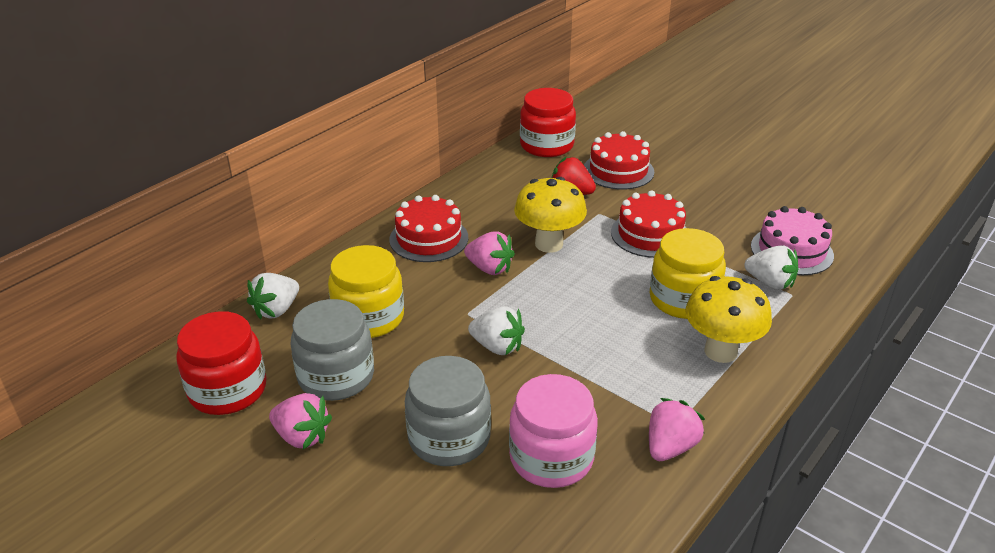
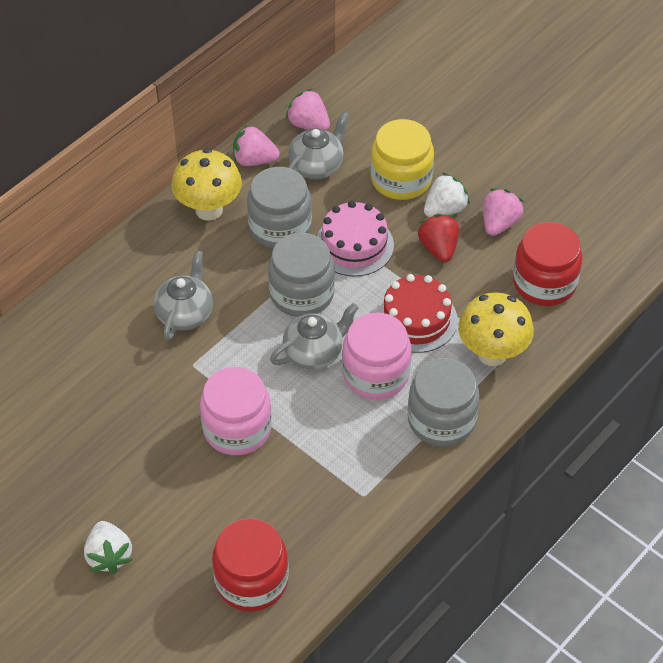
grey jar: [291,299,374,401] [405,356,491,466] = 2 -> [247,167,312,248] [268,233,335,317] [408,358,480,447] = 3
grey teapot: none = 0 -> [154,250,213,341] [270,303,359,370] [288,112,349,179] = 3
pink jar: [509,374,598,488] = 1 -> [200,367,272,455] [342,312,411,399] = 2
red cake: [389,195,468,262] [584,131,654,190] [611,190,686,258] = 3 -> [376,274,458,353] = 1
white strawberry: [247,273,299,320] [468,306,525,355] [744,245,798,290] = 3 -> [84,521,133,574] [424,173,470,217] = 2
yellow jar: [328,245,404,338] [650,228,726,319] = 2 -> [371,119,434,200] = 1

